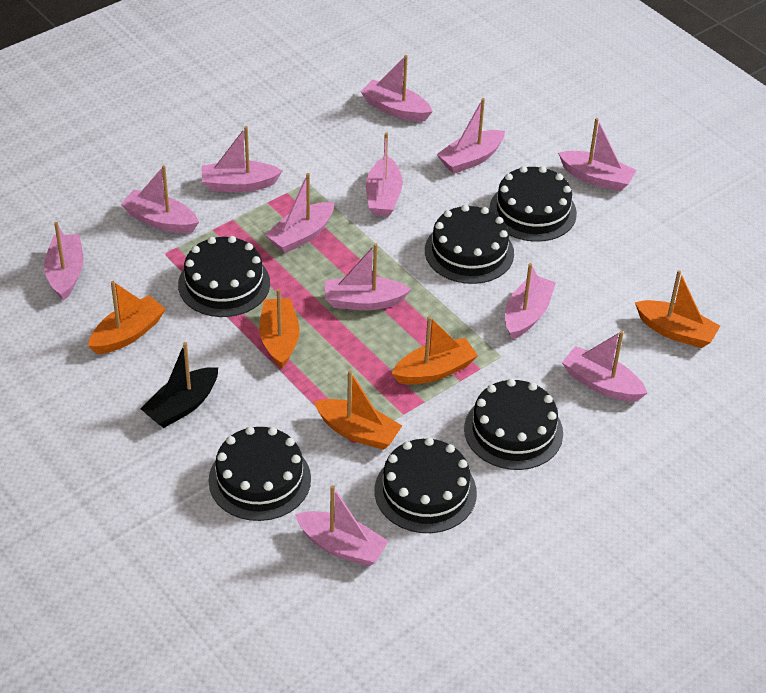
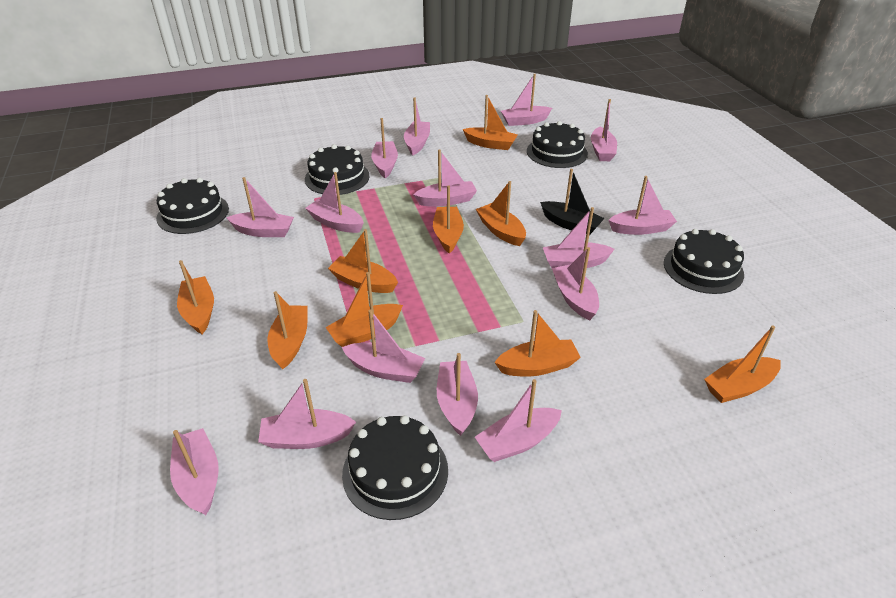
black cake: [178,236,270,317] [208,426,311,521] [374,437,477,533] [425,205,514,284] [464,378,563,470] [489,166,577,242] = 6 -> [156,178,229,234] [305,144,369,195] [342,415,448,520] [527,121,588,168] [664,229,744,294] = 5
orange boat: [88,281,166,354] [259,289,300,369] [314,370,402,450] [391,316,478,384] [635,270,720,348] = 5 -> [177,260,214,334] [267,291,308,369] [325,272,403,347] [328,229,398,293] [433,186,464,254] [463,95,518,150] [476,181,526,246] [494,310,581,377] [704,325,781,403] = 9
pink boat: [44,222,83,301] [121,165,199,233] [202,126,282,192] [265,173,334,253] [295,485,389,567] [325,244,411,310] [361,55,433,122] [366,132,403,217] [437,98,505,174] [505,263,556,339] [558,118,637,191] [562,331,647,402] = 12 -> [170,428,219,515] [226,177,294,237] [258,379,356,449] [305,172,364,233] [342,309,425,383] [371,118,398,178] [404,97,430,156] [413,149,477,207] [437,353,478,436] [475,379,562,462] [501,74,552,126] [543,207,614,268] [552,247,599,321] [591,99,617,161] [608,176,677,235] = 15

